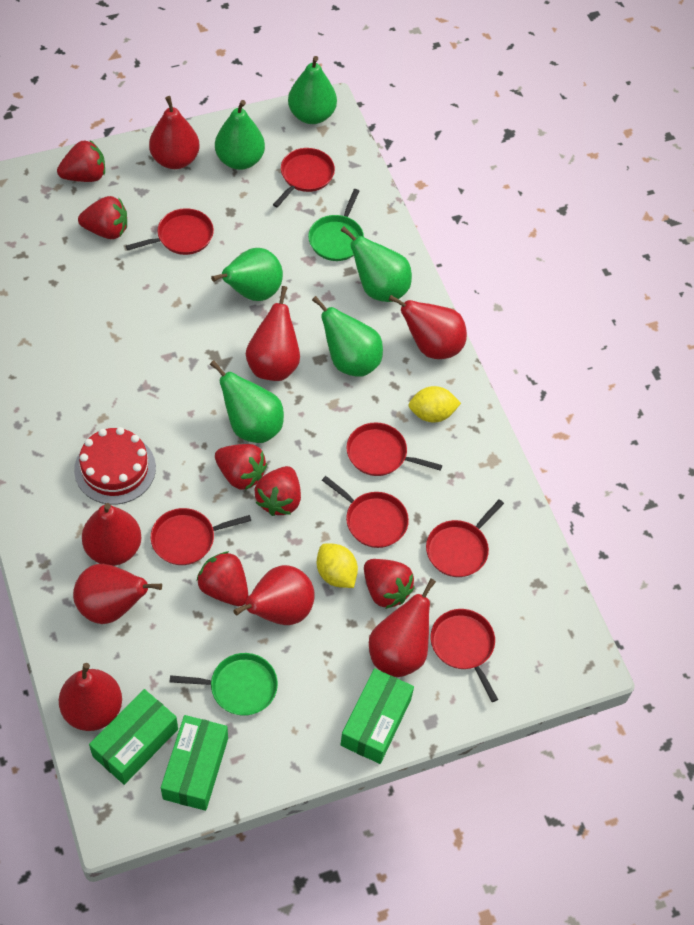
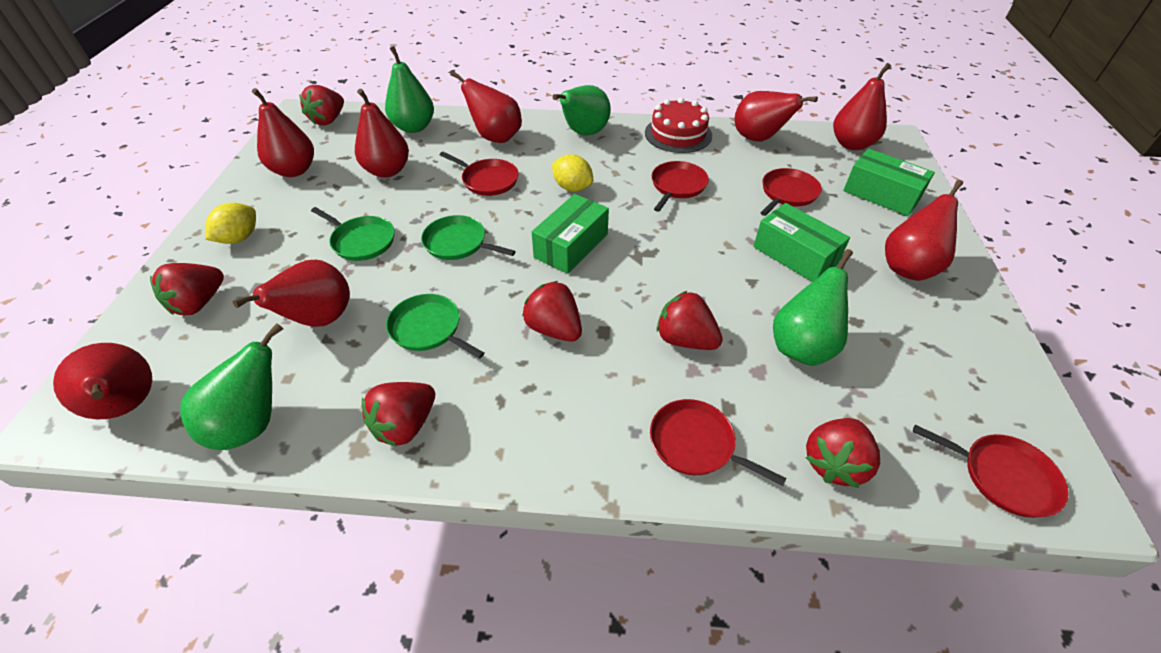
green pan: [170,653,278,716] [308,189,364,261] = 2 -> [311,207,395,261] [386,294,485,359] [421,215,516,260] = 3
green pear: [210,360,284,443] [211,248,283,301] [215,100,265,170] [288,56,337,124] [312,296,383,377] [340,226,412,302] = 6 -> [180,323,283,450] [385,46,434,133] [553,85,611,136] [773,249,853,366] = 4
red pan: [126,208,214,255] [151,508,251,565] [273,148,335,208] [322,476,409,548] [346,422,442,476] [426,499,504,577] [431,609,498,702] = 7 -> [440,152,519,196] [650,399,787,486] [652,161,709,212] [760,168,822,216] [913,425,1069,518] = 5

